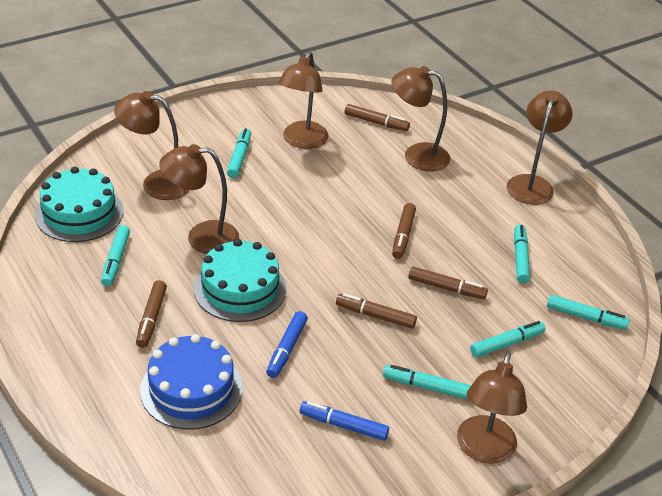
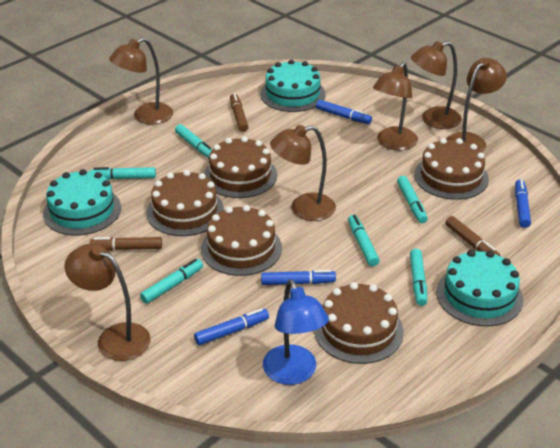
blue cake: [140,334,242,429] = 1 -> none = 0
blue lamp: none = 0 -> [263,280,329,385] = 1
blue marker: [266,311,308,378] [300,401,389,441] = 2 -> [194,308,269,345] [261,270,336,285] [316,100,372,124] [515,179,531,228] = 4
brown cake: none = 0 -> [146,170,224,236] [201,205,282,276] [204,136,277,198] [314,282,404,364] [414,138,489,200] = 5
brown marker: [136,280,167,348] [336,293,417,329] [345,104,410,131] [392,203,416,259] [408,266,488,299] = 5 -> [90,237,162,251] [230,93,248,132] [445,216,500,256] = 3
turquoise cake: [35,167,123,242] [194,239,286,322] = 2 -> [43,169,121,235] [260,60,326,112] [436,250,523,326] = 3

